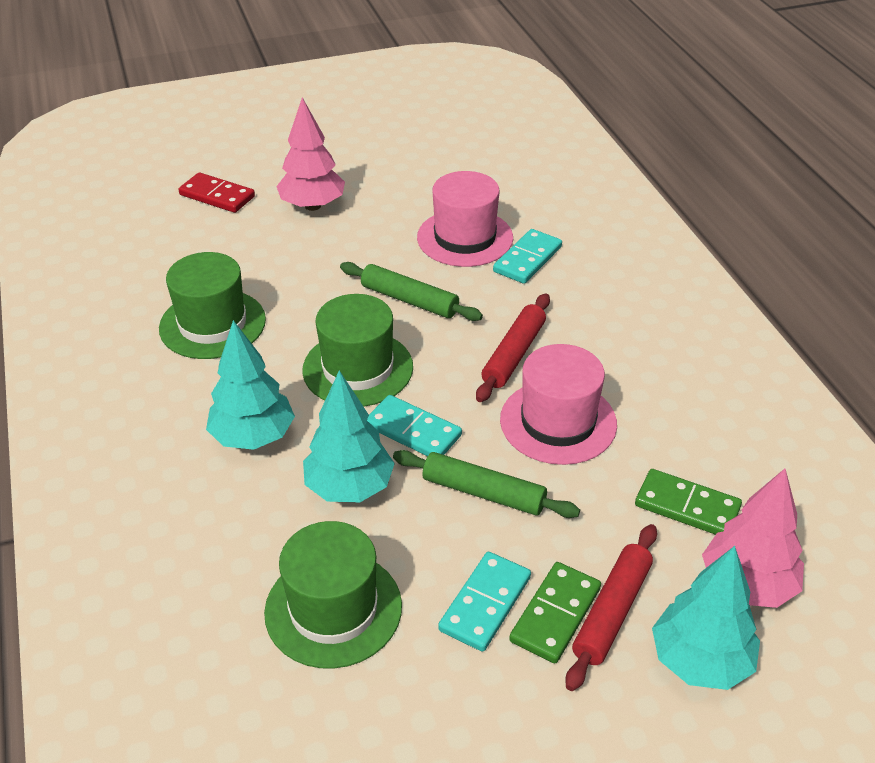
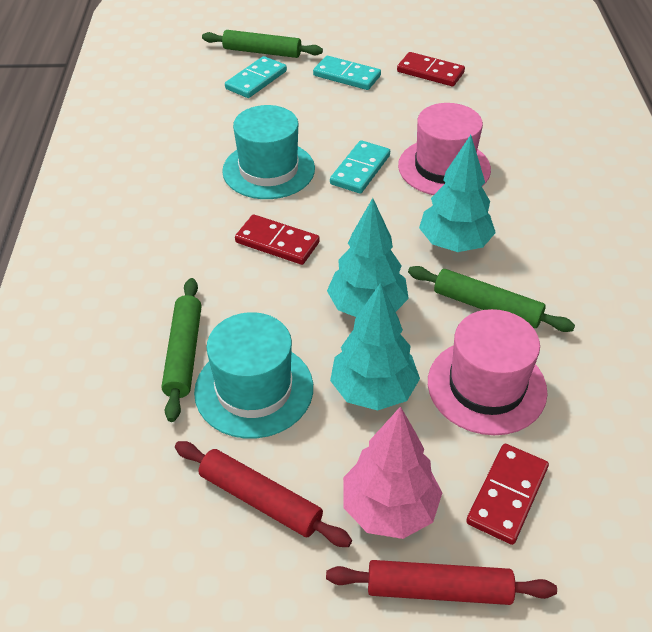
green domino: [509,562,601,663] [635,469,742,535] = 2 -> none = 0
green hat: [159,252,266,359] [264,521,402,669] [302,294,413,407] = 3 -> none = 0
green rolling pin: [340,262,483,321] [393,450,580,518] = 2 -> [161,278,201,422] [202,30,323,58] [408,266,575,332] = 3
pink tree: [276,97,345,211] [702,469,804,608] = 2 -> [343,406,442,539] = 1
red domino: [179,172,255,213] = 1 -> [235,214,320,265] [397,52,465,86] [466,444,549,545] = 3
turquoise hat: none = 0 -> [194,312,313,439] [222,105,315,199] = 2

